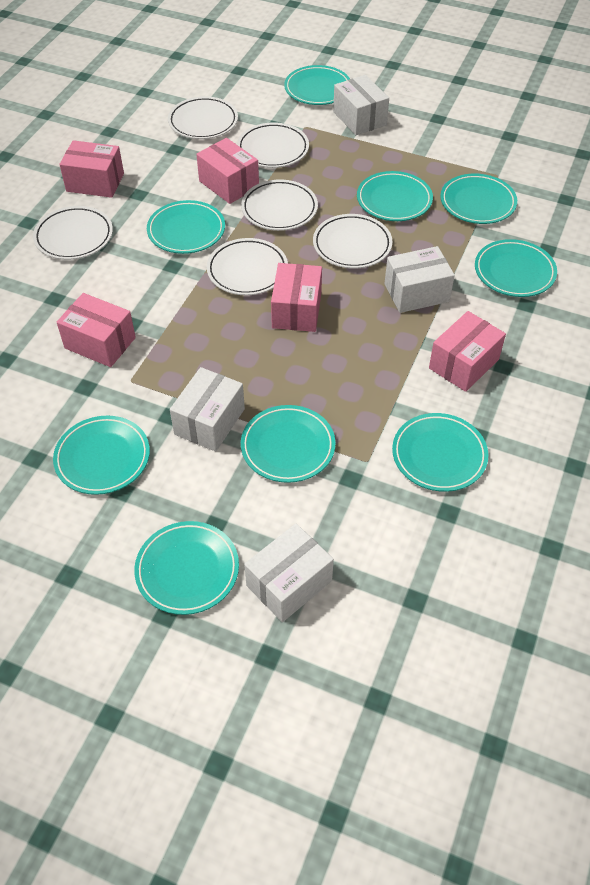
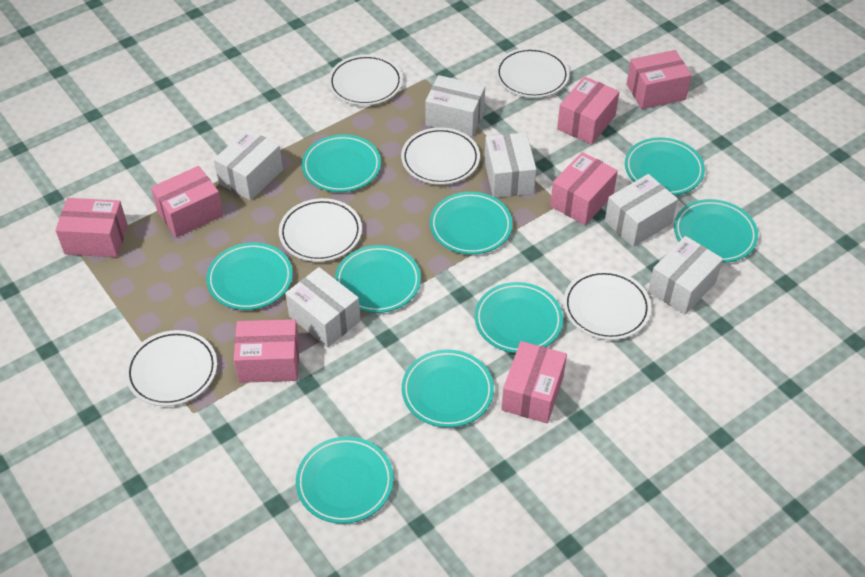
pink box: [57,293,136,367] [59,140,124,198] [196,138,259,204] [271,263,322,332] [429,311,506,392] = 5 -> [55,198,128,257] [151,166,223,238] [234,319,299,383] [501,341,567,423] [550,152,618,225] [557,76,619,145] [627,50,692,109] = 7
white box: [170,367,245,452] [244,524,334,622] [333,75,389,135] [385,246,455,313] = 4 -> [214,129,283,201] [285,267,360,348] [425,75,485,136] [484,132,536,198] [605,174,678,247] [648,236,723,315] = 6

